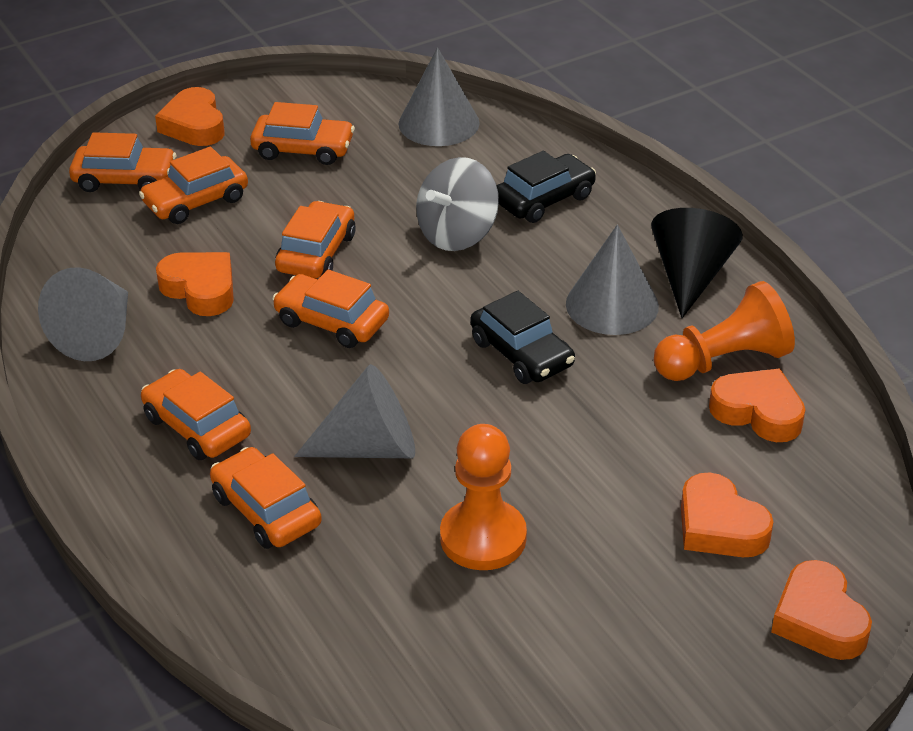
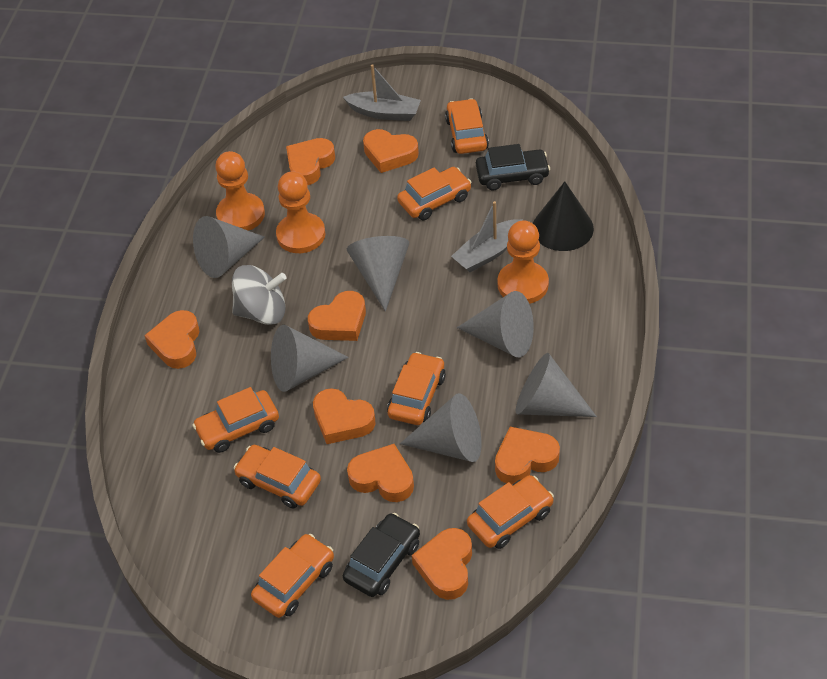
grey boat: none = 0 -> [343,64,421,121] [451,201,523,272] = 2
grey cone: [38,267,128,361] [294,364,415,458] [399,47,480,146] [566,225,659,335] = 4 -> [193,216,265,278] [271,325,349,392] [347,236,409,311] [400,393,482,462] [457,291,534,357] [515,353,597,417] = 6
orange heart: [155,87,225,146] [156,252,234,316] [681,472,773,557] [709,369,805,442] [771,560,872,660] = 5 -> [144,310,200,369] [286,138,335,185] [308,291,366,341] [313,388,376,444] [347,444,414,502] [363,129,419,173] [412,528,472,600] [495,427,560,485] = 8
orange pawn: [440,424,527,570] [654,281,795,381] = 2 -> [215,151,265,231] [276,172,325,253] [497,220,549,304] = 3

